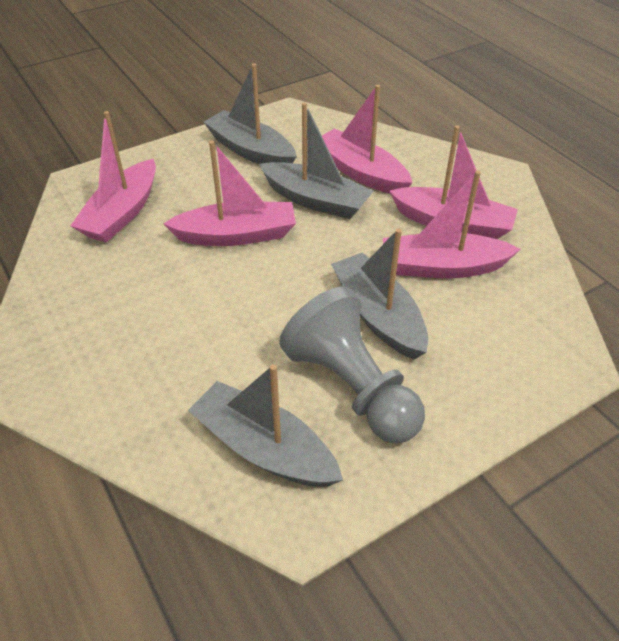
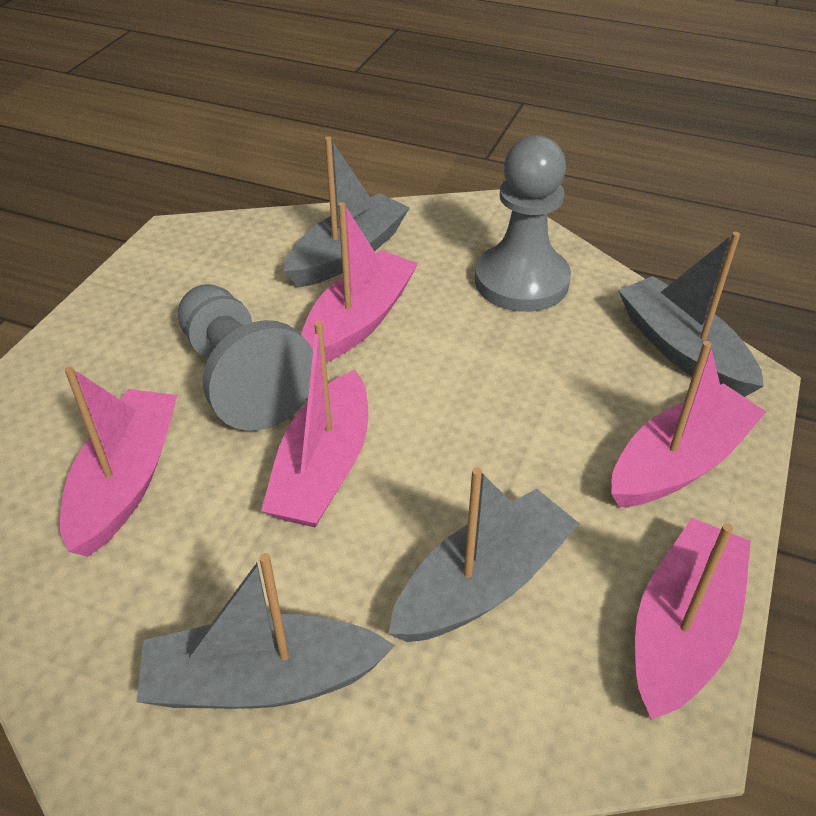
grey pawn: [279,287,425,443] = 1 -> [178,284,313,431] [475,135,571,312] = 2

